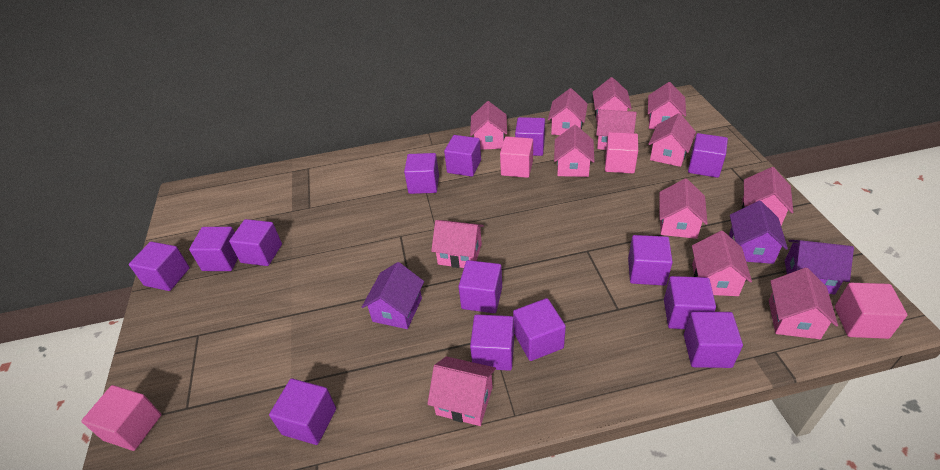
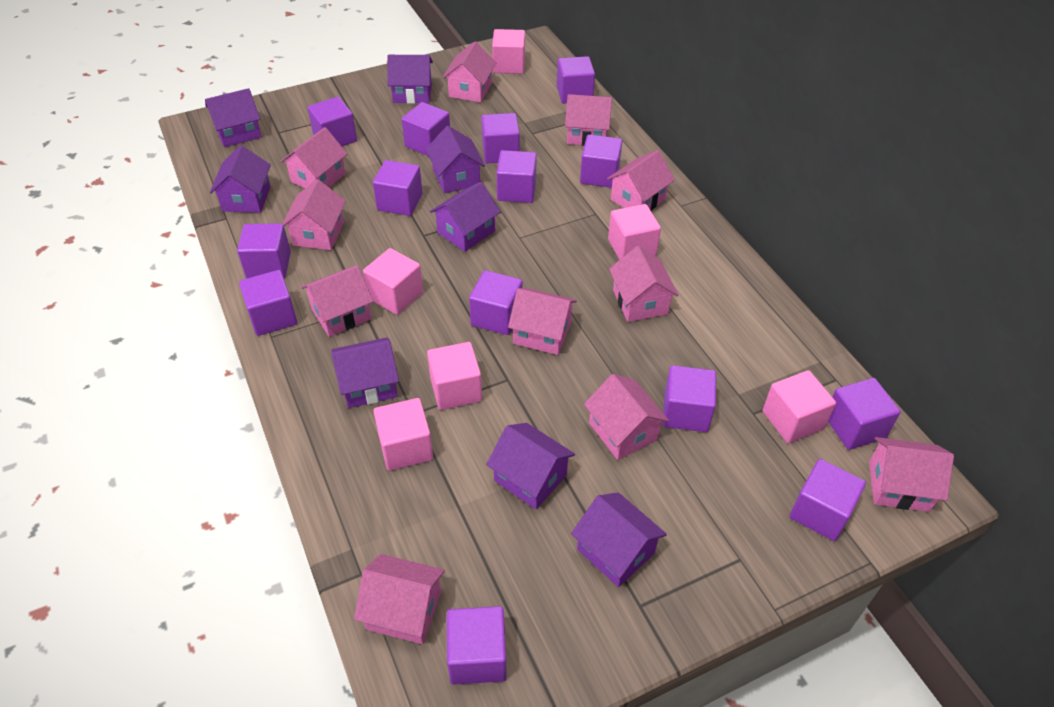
pink cube: [81,385,161,451] [500,137,533,178] [605,132,638,174] [835,283,907,339] = 4 -> [363,248,423,315] [374,398,433,471] [427,342,482,410] [492,29,525,74] [608,204,661,260] [763,370,836,443] = 6
pink house: [427,356,496,426] [431,220,484,268] [470,101,507,150] [548,88,588,135] [554,125,595,177] [593,77,632,124] [596,109,637,150] [648,82,686,129] [649,113,696,167] [659,178,708,239] [692,231,752,296] [742,167,793,225] [769,268,838,339] = 13 -> [280,127,347,188] [282,179,346,250] [301,265,373,337] [354,554,445,644] [442,41,496,103] [508,288,577,355] [565,94,612,146] [584,374,669,460] [607,150,675,210] [609,246,679,322] [869,437,954,512] = 11
purple house: [362,262,424,329] [729,201,788,264] [785,240,854,294] = 3 -> [205,88,262,147] [210,145,271,213] [331,337,399,408] [387,55,433,104] [426,126,485,193] [430,182,500,252] [486,423,575,509] [571,492,667,587] = 8

